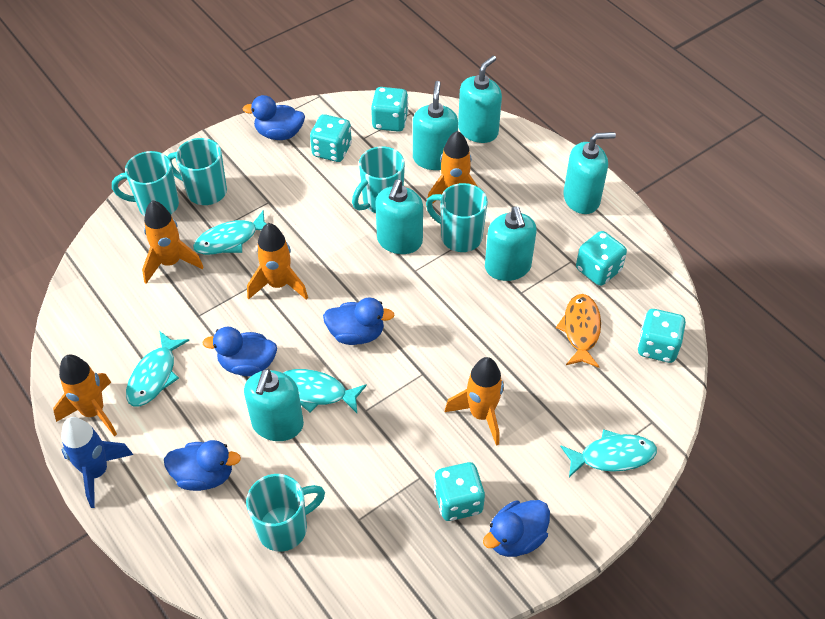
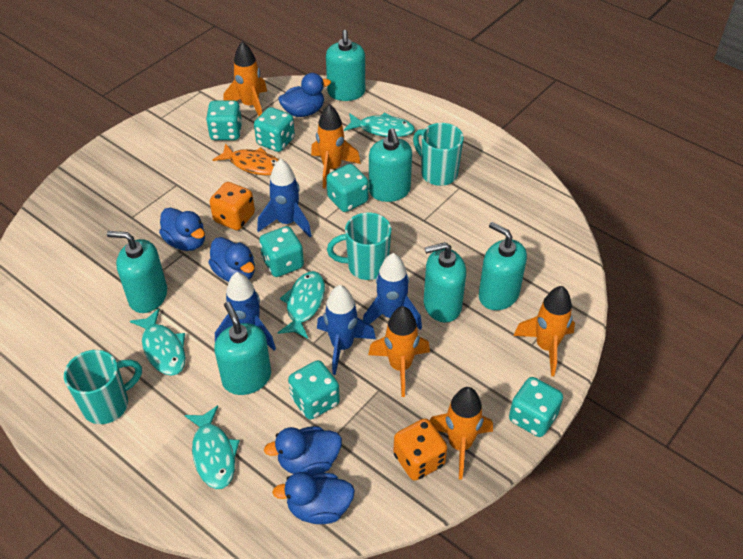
blue rocket: [61,417,133,508] = 1 -> [215,272,276,351] [257,159,312,237] [317,285,376,375] [363,253,422,330] = 4
orange dice: none = 0 -> [210,182,255,230] [393,419,447,481] = 2
turquoise dice: [310,114,352,162] [371,87,408,132] [434,462,485,521] [576,231,627,286] [637,309,686,363] = 5 -> [206,100,242,140] [254,107,295,152] [259,226,304,277] [288,360,340,420] [326,164,369,212] [509,377,563,437] = 6
turquoise mug: [112,151,179,216] [167,138,227,205] [246,474,325,552] [352,146,405,213] [426,183,488,252] = 5 -> [64,350,142,424] [327,212,391,280] [413,123,464,186] = 3

